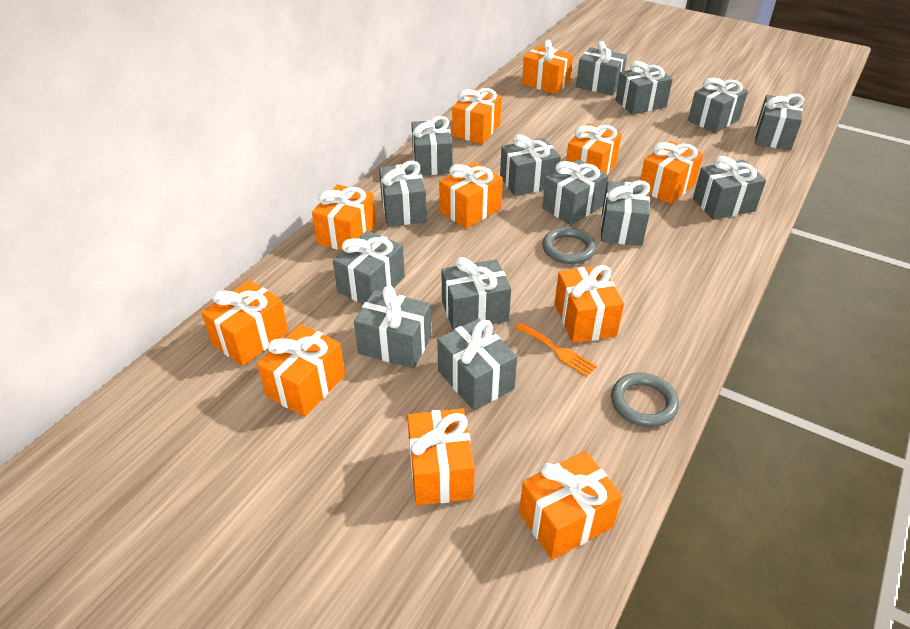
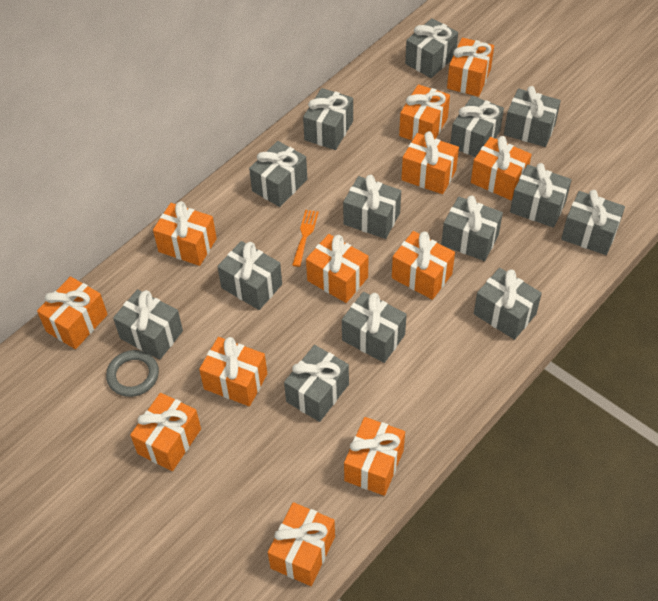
grey ring: [542,227,596,264] [611,373,679,427] = 2 -> [106,350,159,397] = 1
orange gift: [201,280,289,366] [257,324,345,417] [312,184,376,251] [407,408,475,506] [439,162,503,229] [452,88,502,144] [519,451,622,560] [522,40,573,94] [554,265,624,343] [566,123,622,174] [640,141,703,204] = 11 -> [37,276,108,349] [130,393,201,471] [153,201,217,266] [199,337,267,406] [268,502,335,586] [306,234,369,303] [344,417,405,496] [392,231,455,300] [399,84,450,140] [401,131,459,194] [447,38,494,97] [471,136,532,200] = 12

